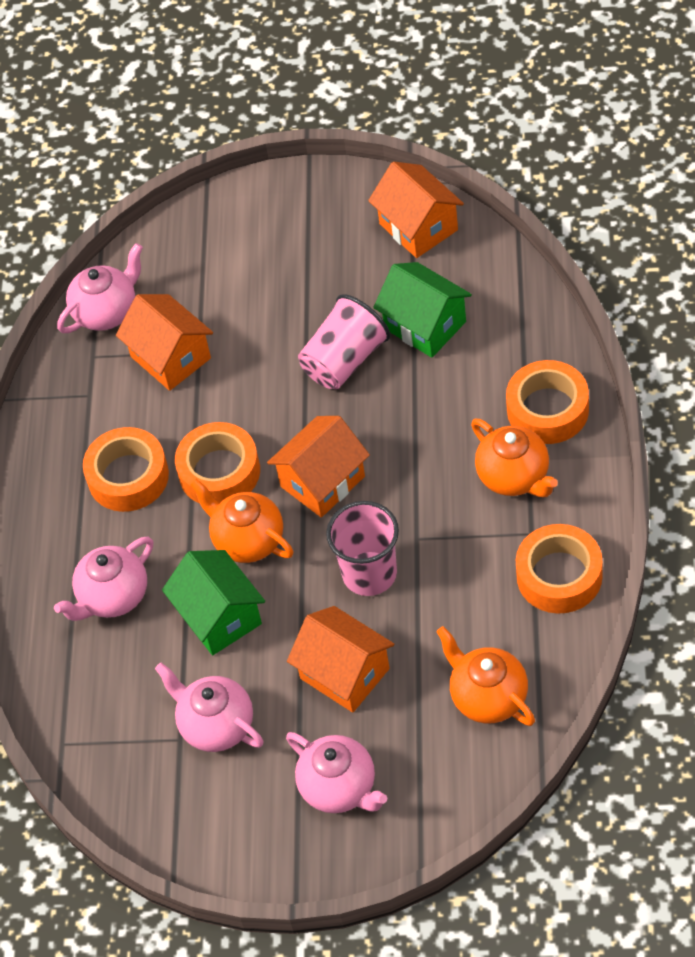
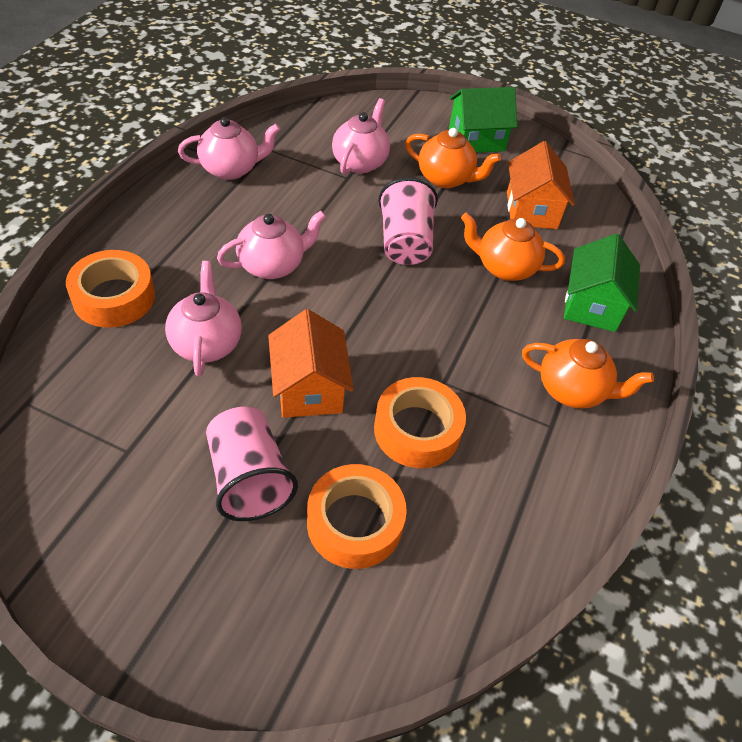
orange house: [116,294,213,391] [267,416,370,518] [287,606,394,713] [368,162,464,258] = 4 -> [268,309,354,418] [507,141,575,229] = 2
orange tape: [83,427,169,512] [175,422,260,504] [506,360,589,444] [516,524,603,614] = 4 -> [66,250,155,328] [307,464,407,569] [374,377,466,468] = 3

